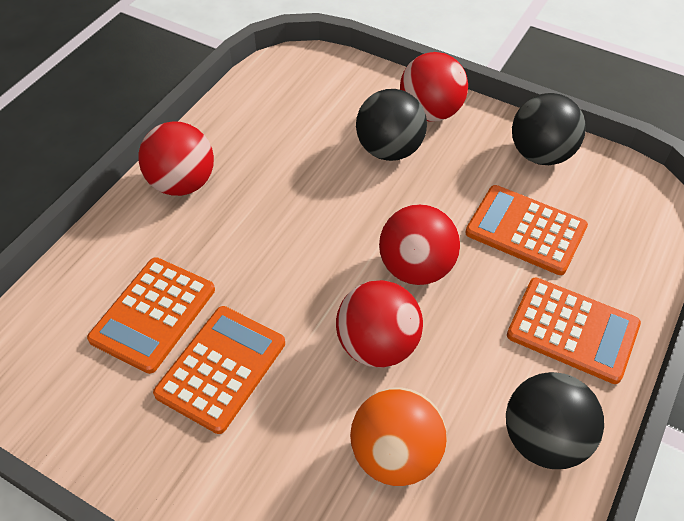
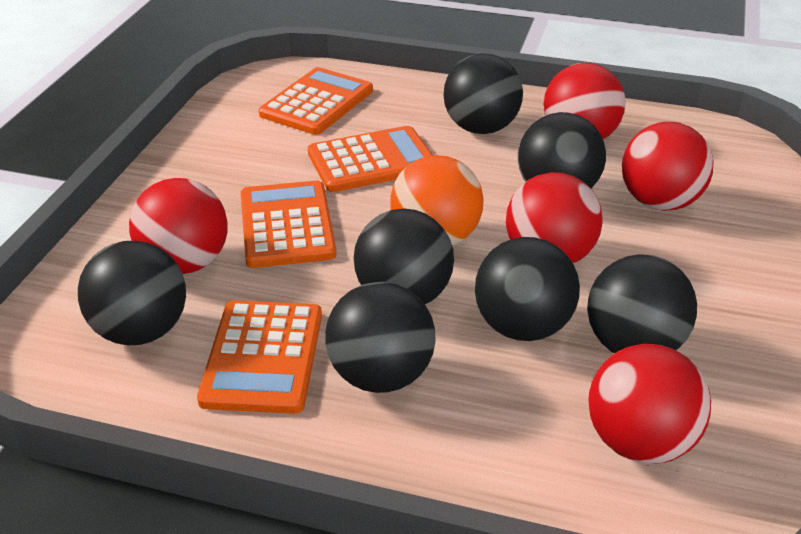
black ball: [356,89,427,161] [506,372,604,469] [512,93,586,165] = 3 -> [78,241,186,345] [325,282,436,393] [354,209,454,304] [443,53,523,134] [475,237,580,341] [518,112,606,188] [587,254,697,353] = 7
red ball: [139,121,214,196] [336,280,423,368] [379,204,460,285] [400,52,468,122] = 4 -> [129,178,228,274] [506,172,603,263] [544,63,626,139] [588,344,711,464] [622,122,714,211] = 5

